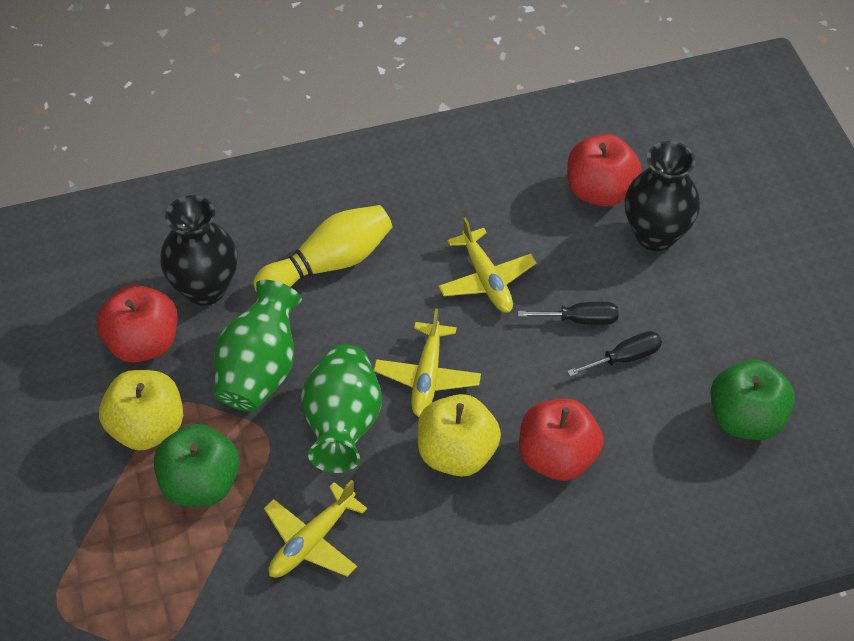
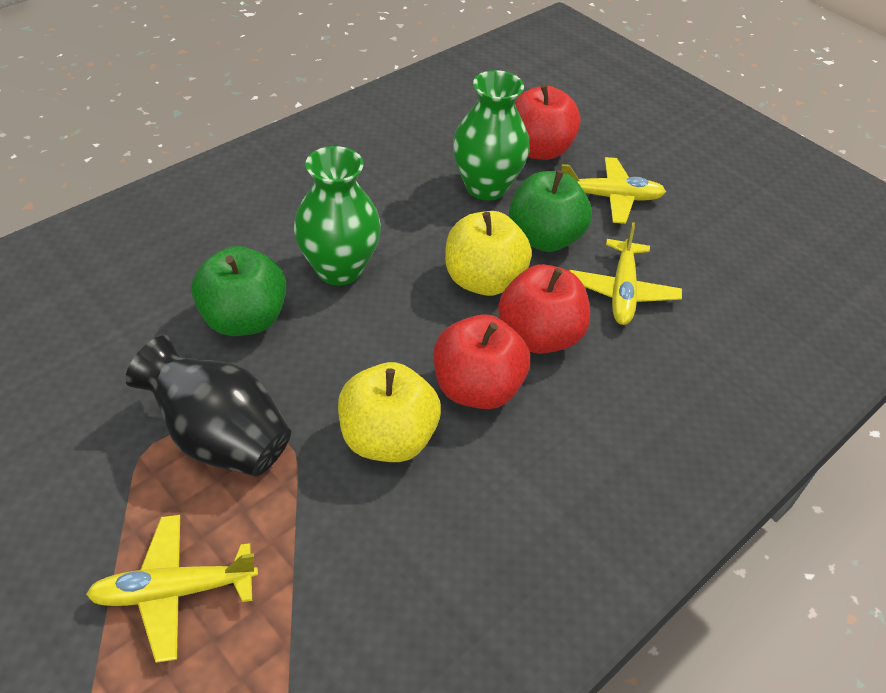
black screwdriver: [518,302,619,325] [567,331,662,377] = 2 -> none = 0
black vase: [160,195,238,306] [624,141,700,251] = 2 -> [125,335,291,476] = 1
yellow bowling pin: [253,205,392,292] = 1 -> none = 0

